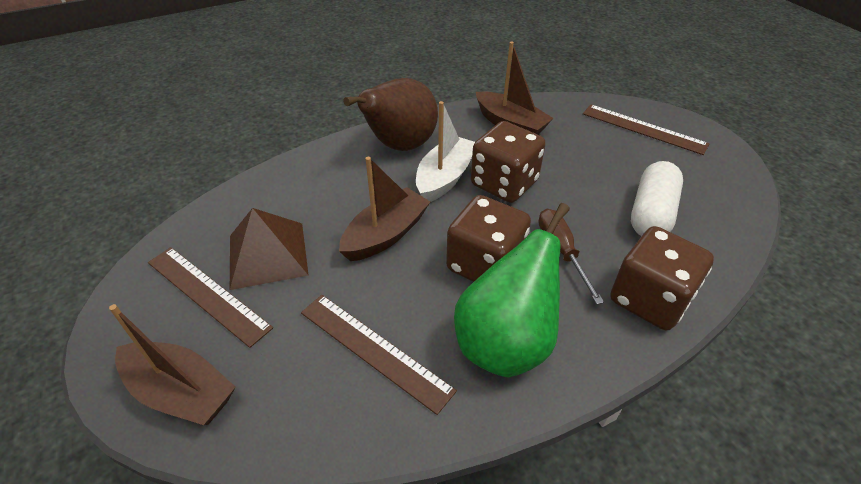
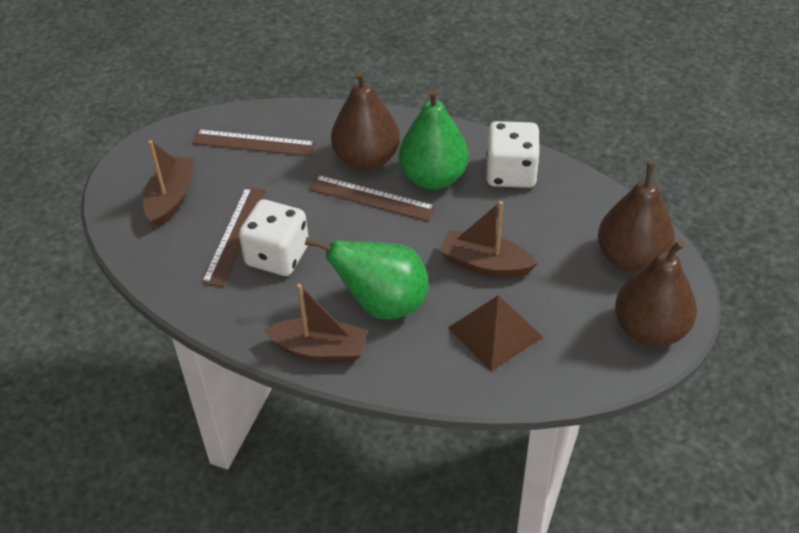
brown dice: [446,195,531,282] [471,121,546,203] [610,226,714,330] = 3 -> none = 0
brown pear: [343,78,438,151] = 1 -> [331,70,400,171] [598,162,675,273] [615,240,697,347] = 3
brown screwdriver: [539,209,604,304] = 1 -> none = 0
green pear: [454,203,570,377] = 1 -> [305,237,429,319] [398,88,468,189] = 2
white boat: [416,101,475,202] = 1 -> none = 0
white capsule: [631,161,683,236] = 1 -> none = 0
white dice: none = 0 -> [239,199,308,276] [486,121,540,188] = 2

